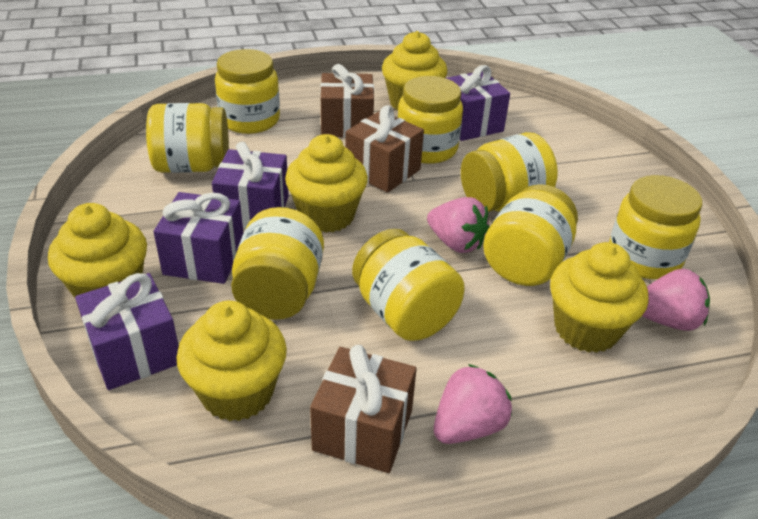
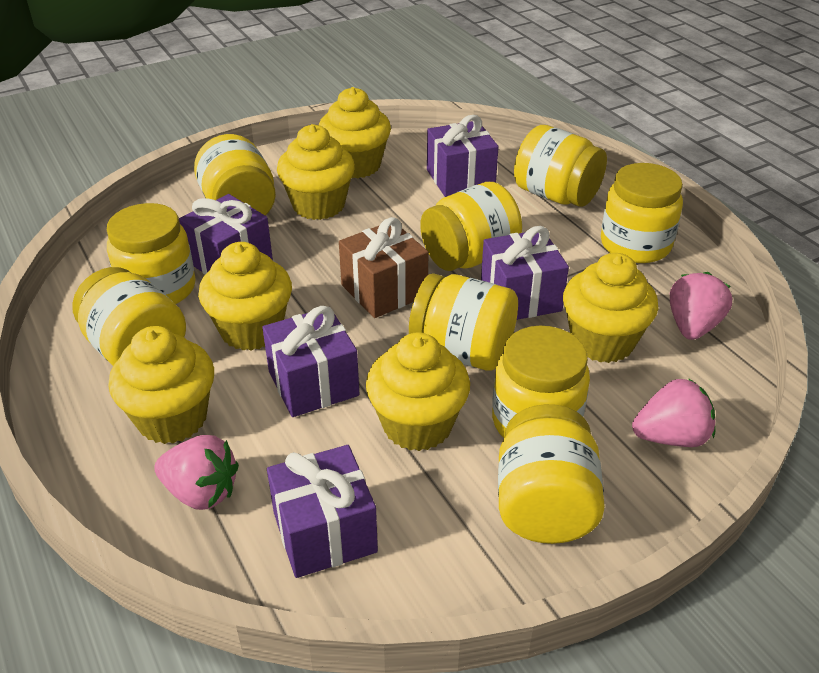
brown gift: [310,345,417,473] [320,64,374,138] [345,105,424,193] = 3 -> [339,217,429,318] = 1
purple gift: [75,273,179,390] [153,192,244,284] [212,142,289,229] [446,65,510,141] = 4 -> [179,194,273,275] [262,306,360,417] [267,445,378,578] [427,115,499,197] [481,226,569,320] = 5
yellow cupcake: [48,203,147,298] [177,301,287,421] [285,134,368,233] [382,31,448,110] [550,242,648,353] = 5 -> [108,326,214,444] [198,242,292,351] [277,124,355,220] [319,87,391,178] [366,332,470,451] [563,253,658,363] = 6
yellow jar: [146,103,229,173] [215,49,280,134] [231,207,324,320] [352,229,465,341] [397,76,463,164] [461,132,558,212] [483,184,578,286] [609,175,702,279] = 8 -> [72,267,186,366] [107,203,196,304] [194,134,276,216] [409,273,518,371] [420,182,522,271] [492,326,590,438] [498,404,605,544] [514,125,607,207] [601,163,683,263] = 9

